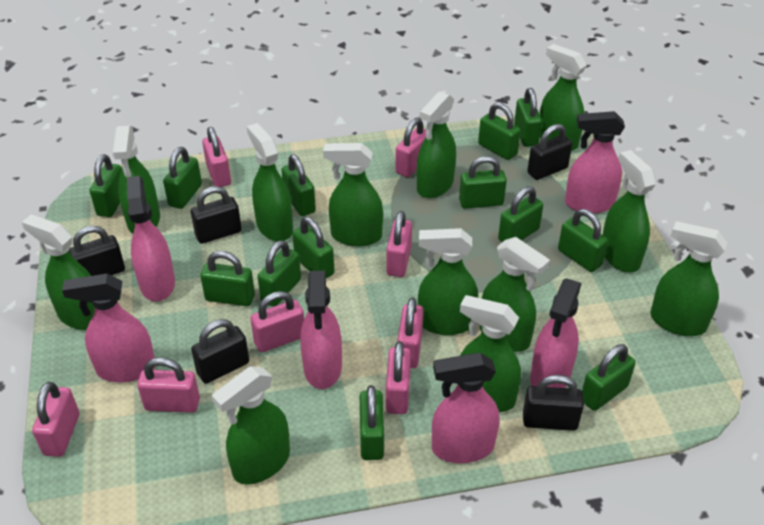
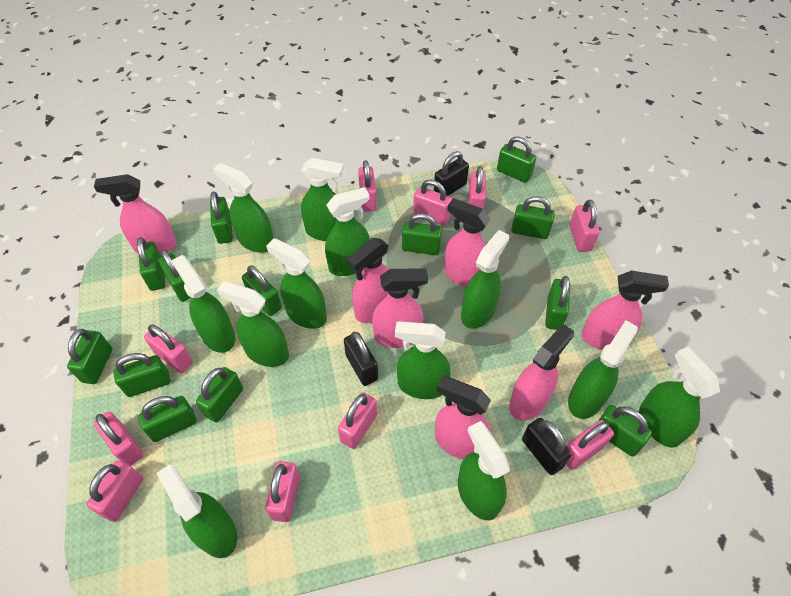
black padlock: [69,226,125,276] [191,186,242,244] [191,319,249,384] [523,375,584,431] [527,124,572,180] = 5 -> [344,332,378,386] [434,151,469,196] [522,418,572,475] = 3
pink padlock: [32,382,79,457] [137,357,200,413] [202,127,231,187] [250,291,304,352] [386,211,412,277] [386,341,411,414] [395,118,426,177] [397,297,424,368] = 8 -> [86,460,143,522] [94,412,143,465] [144,324,193,373] [265,461,300,522] [338,392,377,449] [358,160,377,212] [413,180,452,225] [468,166,486,209] [566,420,614,470] [569,200,600,252] = 10
pink spray bottle: [62,274,155,383] [127,176,175,301] [300,271,342,389] [432,353,500,463] [530,278,581,388] [565,111,625,214] = 6 -> [94,174,177,255] [347,238,389,323] [372,268,428,348] [435,376,491,460] [444,198,491,287] [509,324,574,420] [582,270,669,350] = 7

